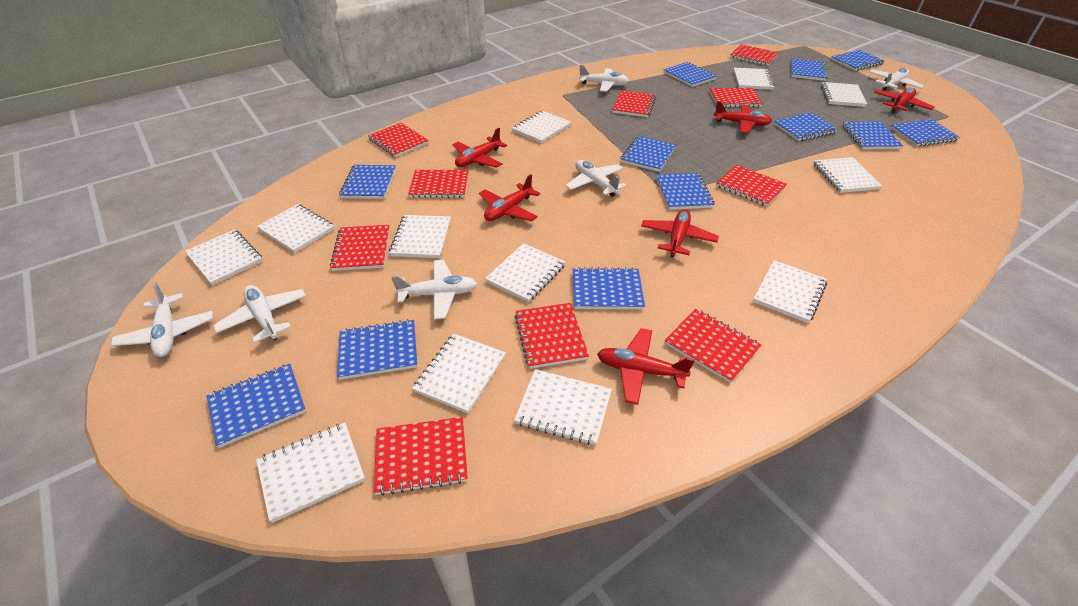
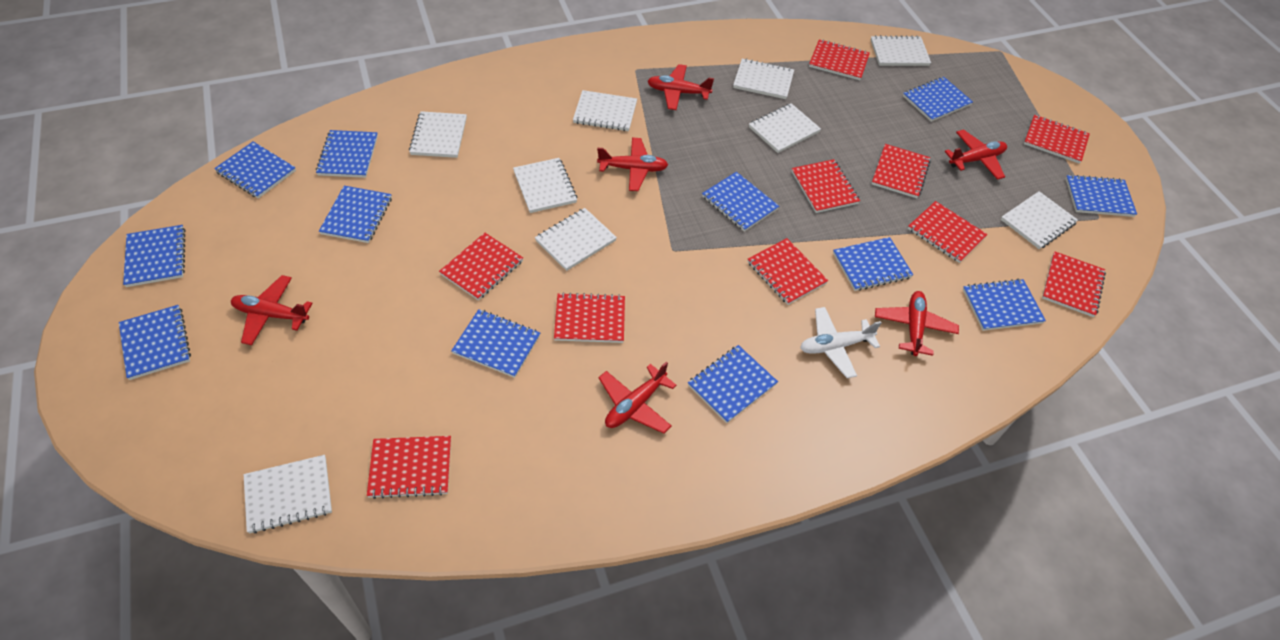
white notebook: [185,229,263,285] [256,423,365,523] [257,204,335,253] [389,215,451,258] [412,334,506,413] [485,243,565,302] [512,111,571,143] [514,369,612,446] [733,68,775,90] [753,260,827,323] [813,157,882,193] [821,82,867,107] = 12 -> [244,455,332,534] [409,111,467,158] [513,158,577,213] [535,208,617,271] [573,90,637,131] [733,58,794,99] [749,103,821,153] [871,35,931,66] [1001,191,1078,249] = 9
white plane: [111,282,213,357] [213,285,306,343] [391,260,477,320] [565,160,627,197] [579,65,629,92] [869,68,924,91] = 6 -> [800,307,882,378] = 1

